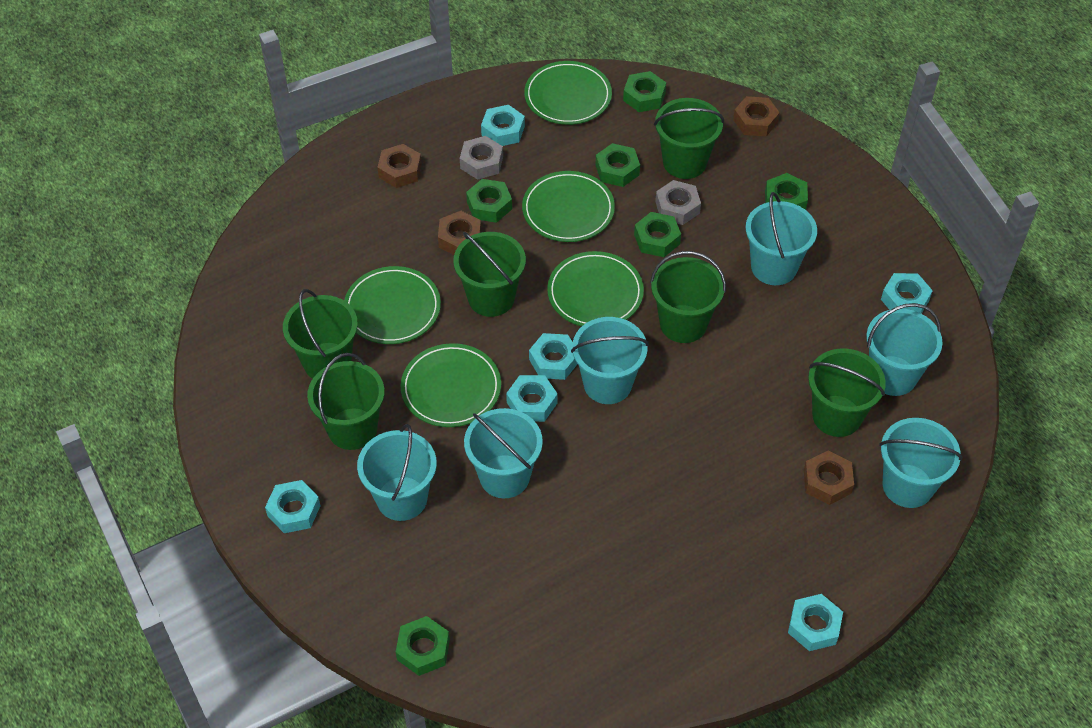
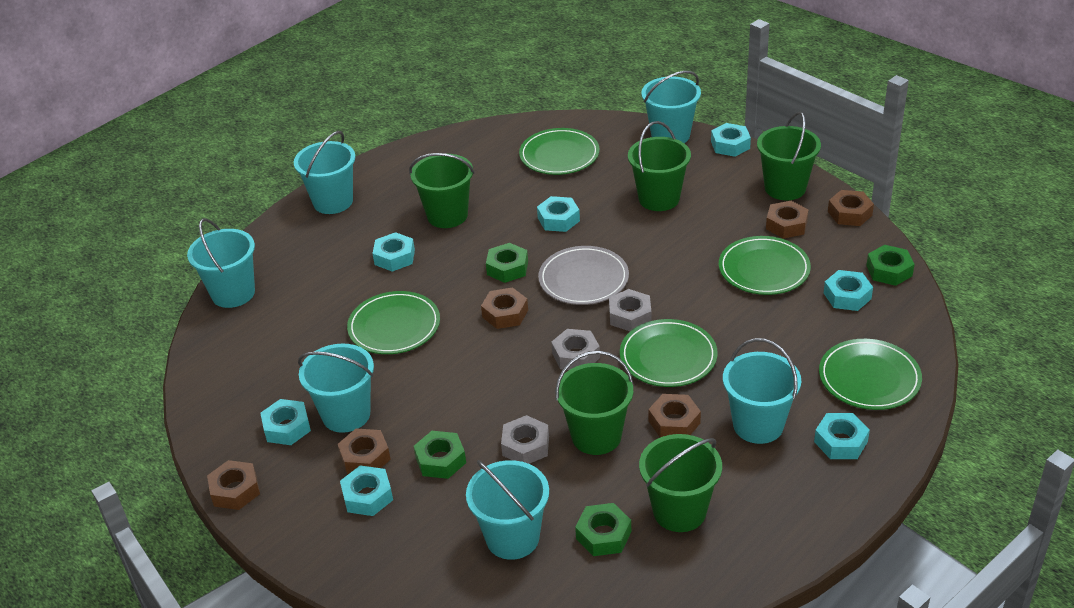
brown nut: [377,144,422,188] [438,211,481,255] [733,96,780,136] [804,451,854,505] = 4 -> [207,460,260,510] [338,428,391,474] [481,287,528,329] [649,394,701,438] [766,201,809,239] [828,190,874,226] = 6
green bucket: [283,289,358,379] [307,353,385,450] [453,232,526,317] [650,251,726,343] [654,98,724,179] [808,348,886,437] = 6 -> [409,153,475,228] [555,351,633,455] [628,121,691,211] [639,434,722,532] [757,112,821,200] = 5
green nut: [396,616,450,676] [466,179,512,223] [596,143,640,187] [623,71,666,112] [634,212,681,257] [765,173,808,210] = 6 -> [414,431,466,479] [486,243,528,283] [575,503,631,556] [866,245,915,286] = 4
grey nut: [460,136,503,180] [655,180,701,225] = 2 -> [501,415,549,464] [551,329,600,370] [609,289,652,331] = 3
grey plate: none = 0 -> [538,246,629,305] = 1
turquoise nut: [265,480,321,533] [481,105,525,146] [506,375,558,422] [529,333,577,380] [788,594,843,651] [881,273,933,314] = 6 -> [260,399,311,445] [340,465,393,516] [372,232,415,272] [537,196,580,232] [711,123,751,157] [814,413,870,459] [824,270,873,311] = 7

